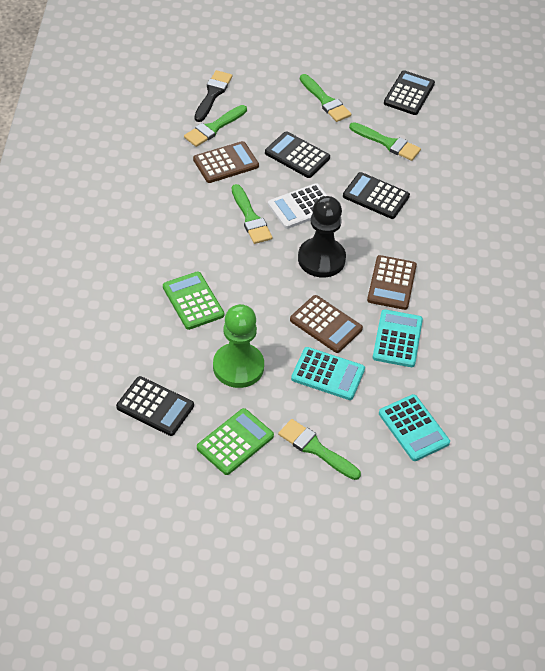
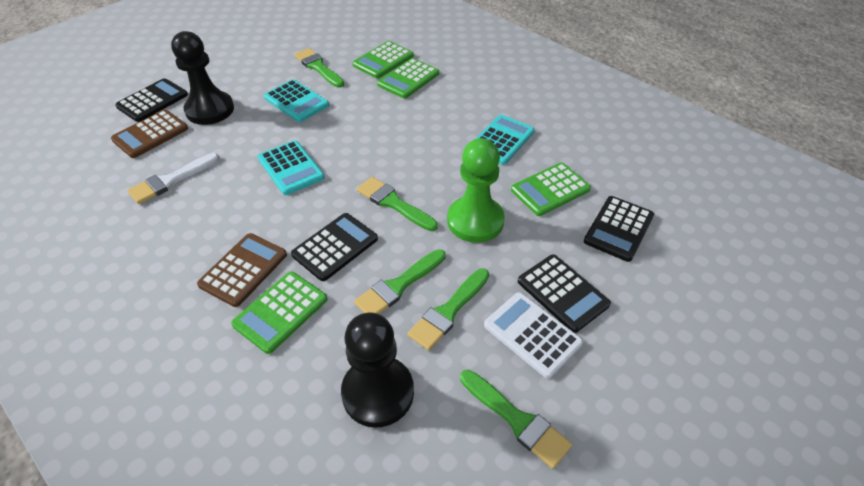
black brush: [194,70,232,122] = 1 -> none = 0
black pawn: [298,196,346,277] = 1 -> [171,31,234,125] [341,312,414,428] = 2
brown calculator: [193,141,259,183] [290,295,363,353] [367,255,417,310] = 3 -> [111,110,188,158] [197,233,287,307] = 2
green calculator: [163,271,224,330] [197,408,274,475] = 2 -> [231,271,327,354] [352,41,414,78] [377,58,439,99] [511,162,591,216] = 4
white brush: none = 0 -> [127,153,219,204] = 1

